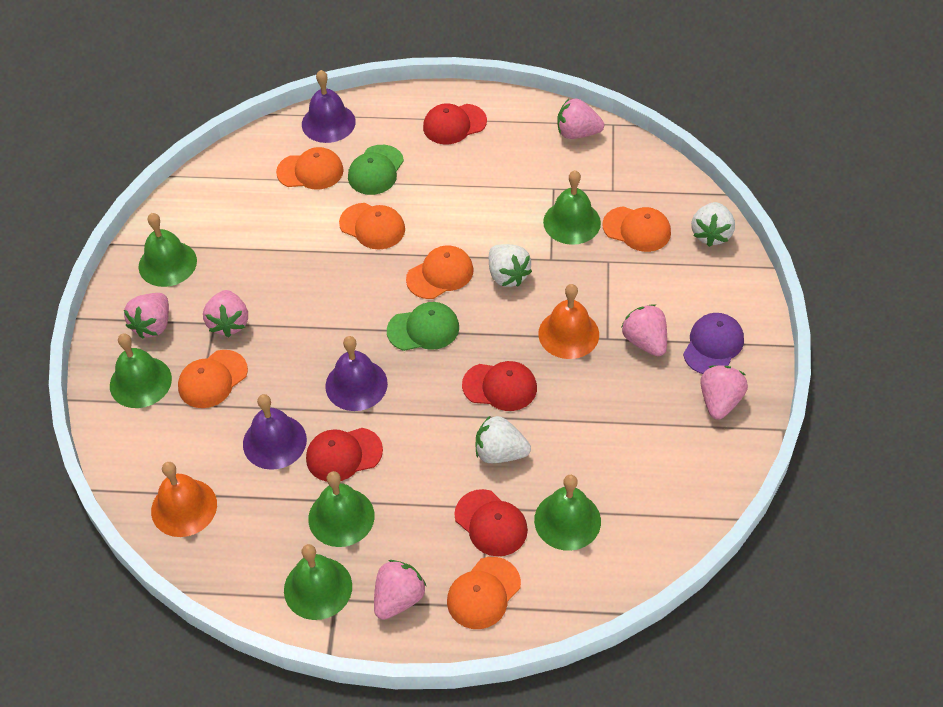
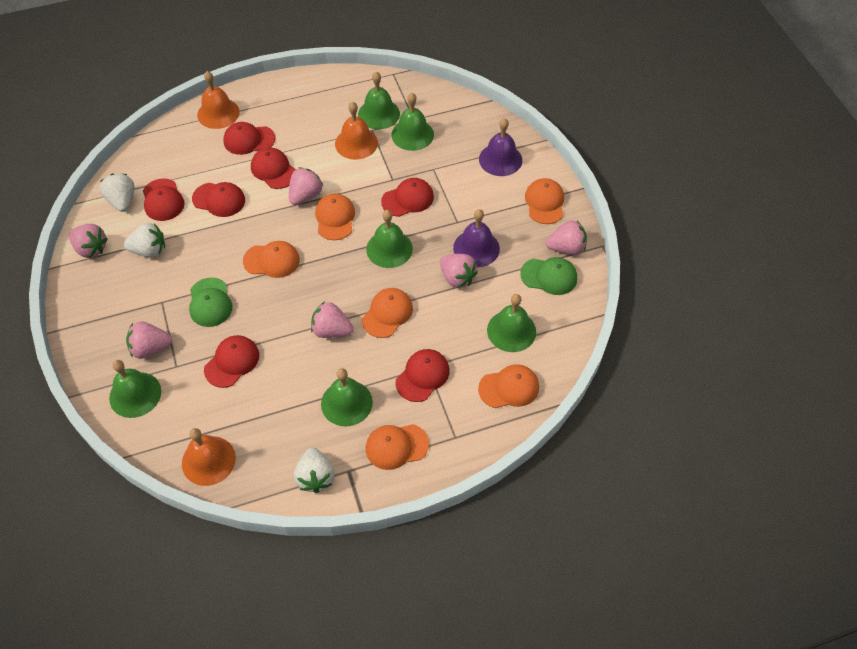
orange bell: [151,462,217,537] [538,284,599,359] = 2 -> [182,428,236,486] [197,71,240,129] [335,102,378,160] = 3
purple bell: [243,394,307,470] [302,70,356,143] [325,336,388,411] = 3 -> [453,209,500,267] [479,118,522,176] = 2
purple cap: [683,313,744,374] = 1 -> none = 0
red cap: [306,428,383,482] [423,103,487,144] [454,489,528,557] [462,361,537,411] = 4 -> [143,179,185,221] [192,182,245,217] [204,335,259,388] [223,122,275,155] [251,147,296,189] [381,178,434,217] [396,349,450,402] = 7

